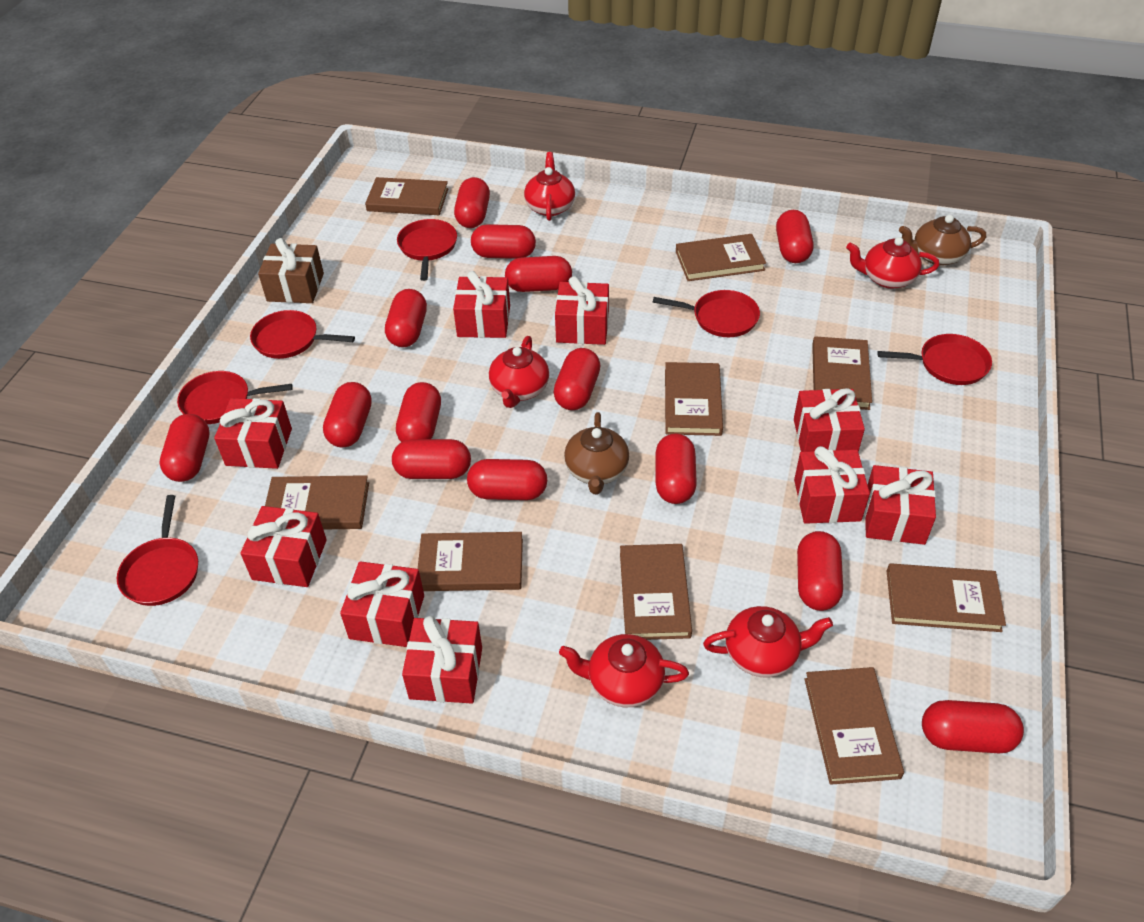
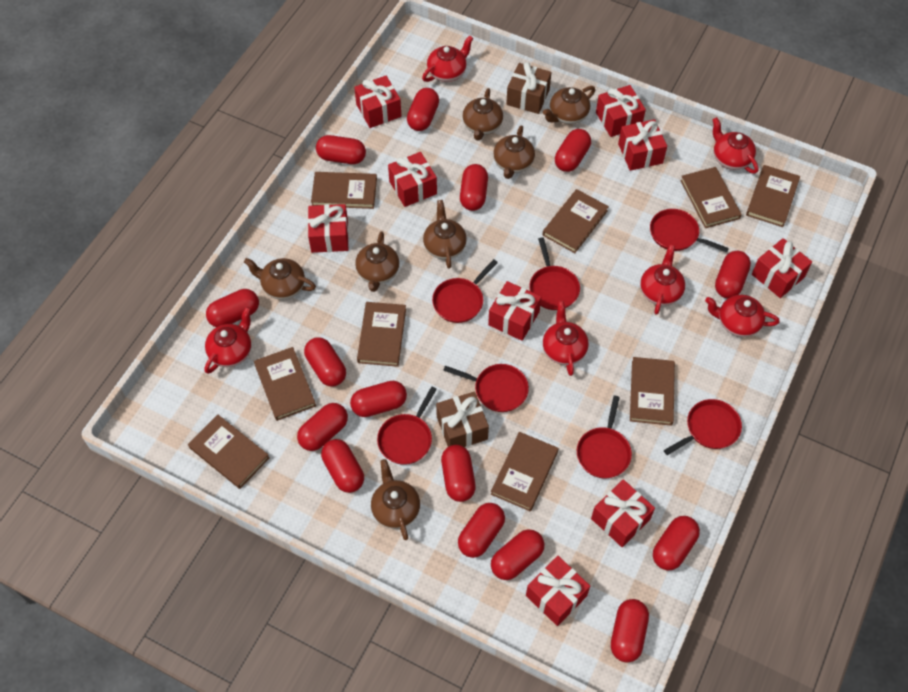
brown gift: [258,238,324,303] = 1 -> [436,391,489,447] [506,62,551,114] = 2
brown teapot: [564,412,629,494] [899,215,986,266] = 2 -> [244,258,316,300] [355,232,399,292] [371,459,420,540] [423,200,467,268] [462,88,503,141] [493,125,535,179] [543,86,595,124] = 7
red capsule: [160,414,209,482] [323,382,372,447] [385,289,427,347] [392,439,471,479] [396,382,441,442] [454,177,490,228] [467,459,547,500] [471,224,536,259] [505,256,572,292] [553,348,600,410] [655,433,697,504] [776,210,813,263] [797,531,843,611] [922,700,1024,753] = 14 -> [206,289,259,327] [297,403,348,451] [304,337,346,387] [316,135,366,164] [321,439,364,493] [350,381,407,417] [407,88,439,131] [441,445,476,502] [458,503,505,558] [460,164,488,211] [491,529,544,580] [555,129,591,172] [611,599,649,663] [653,516,700,570] [715,251,751,298] = 15
red pan: [117,495,198,606] [177,371,293,424] [250,310,355,359] [397,219,457,281] [653,290,760,337] [878,334,992,385] = 6 -> [377,387,437,465] [432,259,498,323] [443,364,529,412] [529,237,580,310] [577,396,632,478] [650,209,729,253] [664,399,742,455] = 7
red teapot: [489,336,549,408] [524,152,575,221] [559,634,689,707] [703,606,833,677] [846,237,939,289] = 5 -> [204,307,251,374] [422,36,473,82] [543,301,589,376] [640,245,685,315] [705,295,780,337] [712,117,758,174] = 6

